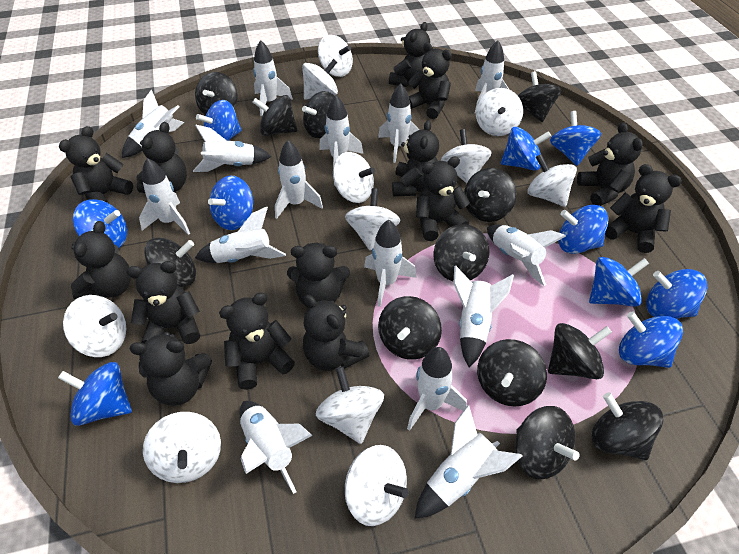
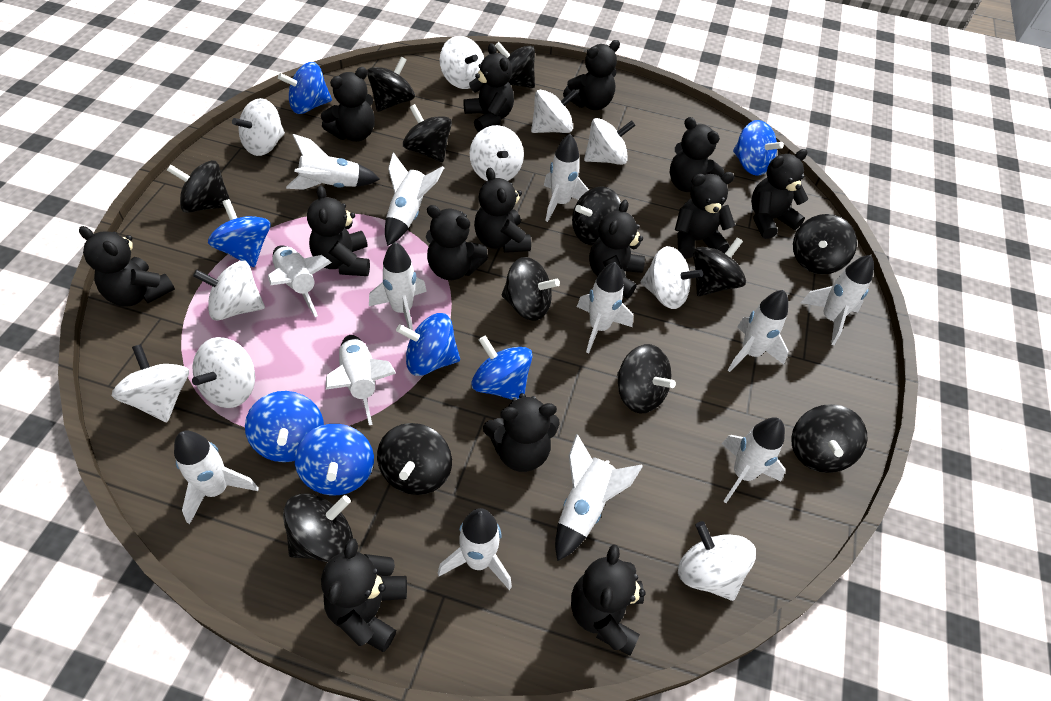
blue spinning top: [58,362,132,426] [73,199,127,248] [196,100,242,141] [208,175,253,230] [501,127,551,171] [550,111,601,166] [558,205,608,254] [589,257,649,307] [619,311,683,368] [646,269,707,319] = 10 -> [208,199,271,267] [245,391,324,462] [278,62,332,114] [295,424,374,495] [396,313,460,376] [471,336,533,400] [733,120,784,176] = 7
white rocket: [122,89,184,158] [139,158,190,235] [193,124,272,172] [195,207,286,263] [240,401,312,494] [253,40,293,116] [275,140,323,219] [319,96,363,166] [364,220,417,307] [378,83,419,163] [407,347,467,431] [415,405,522,519] [454,265,514,367] [475,40,509,114] [487,225,566,286] = 15 -> [174,431,259,524] [268,245,332,317] [286,134,380,190] [326,335,396,425] [369,242,427,331] [385,152,444,246] [438,508,512,590] [544,134,589,222] [555,434,643,561] [577,262,633,353] [721,417,785,503] [728,290,788,372] [801,255,874,345] = 13
white spinning top: [63,295,126,357] [143,412,221,483] [302,59,338,100] [316,367,384,444] [318,35,353,77] [333,152,375,203] [345,188,400,251] [345,445,409,526] [441,129,492,184] [476,88,523,136] [527,154,577,207] = 11 -> [112,344,189,422] [192,337,255,408] [193,261,265,321] [232,98,285,156] [440,36,484,89] [470,125,524,181] [531,89,578,133] [584,118,636,165] [641,246,703,309] [678,521,756,601] = 10

